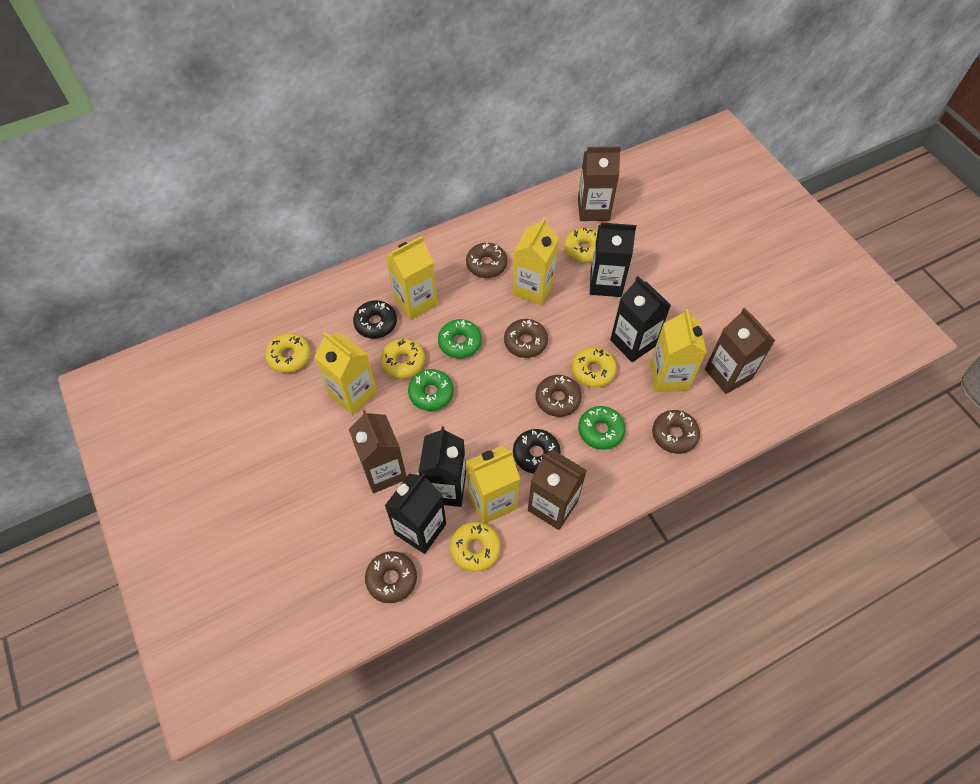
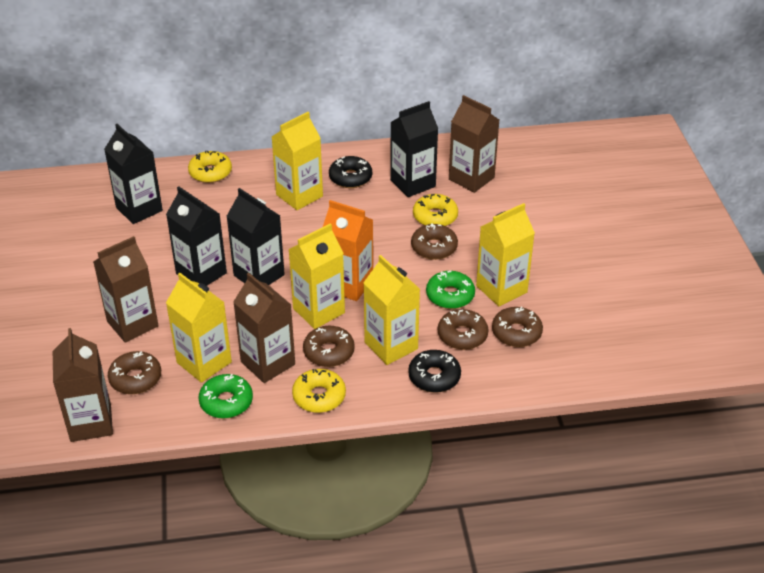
green donut: [408,369,454,411] [438,319,482,358] [578,406,625,450] = 3 -> [199,374,253,419] [426,271,475,309] = 2
orange carton: none = 0 -> [323,200,373,301] = 1
yellow donut: [265,333,310,373] [380,338,425,379] [450,522,501,572] [564,227,597,262] [572,347,617,388] = 5 -> [188,151,232,183] [292,369,346,413] [413,194,458,226] = 3

